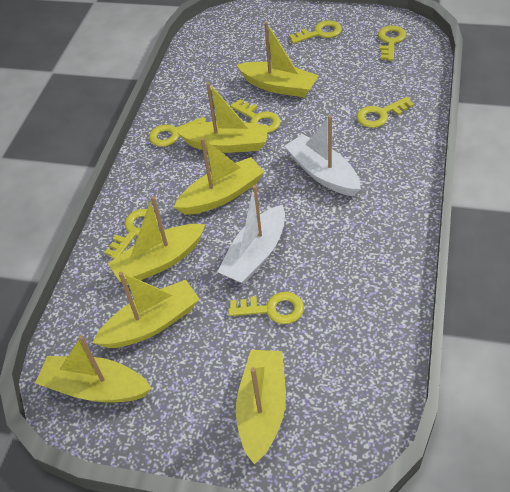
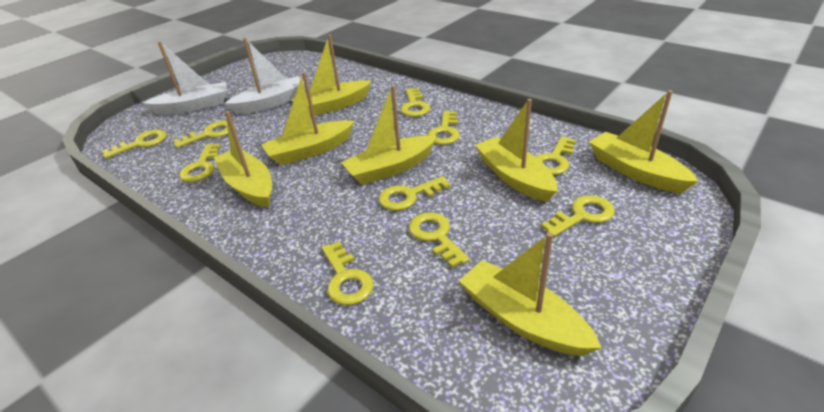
yellow key: [104,209,158,259] [149,117,206,147] [228,292,304,324] [230,99,281,133] [289,20,342,44] [356,97,414,128] [378,25,406,61] = 7 -> [102,129,167,159] [173,121,234,148] [179,144,220,182] [322,241,374,305] [379,176,450,211] [400,88,430,117] [409,212,470,268] [427,111,460,145] [536,136,576,175] [541,195,615,237] = 10

